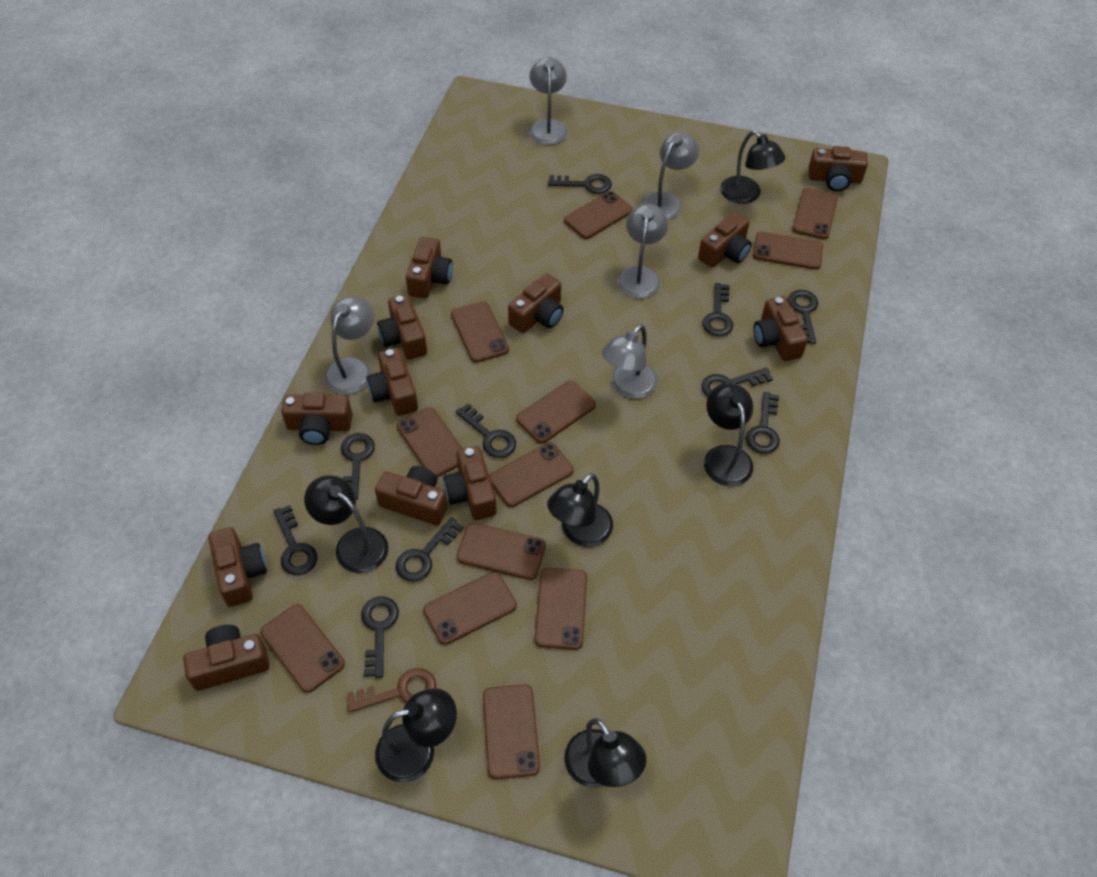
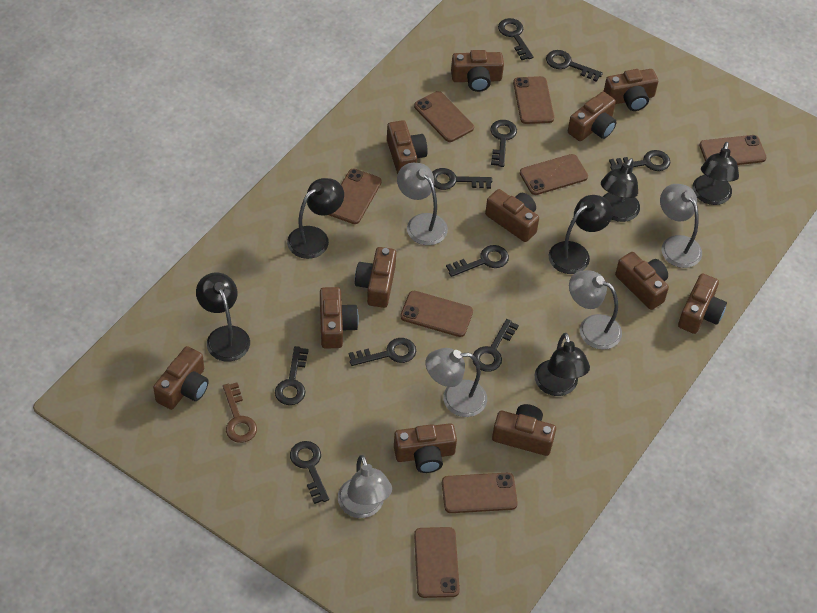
brown phone: [260,604,345,693] [397,407,462,477] [423,572,517,645] [451,301,509,363] [456,523,546,580] [483,684,540,779] [489,443,574,507] [516,381,596,444] [535,568,587,650] [564,191,633,239] [753,232,823,270] [792,188,838,239] = 12 -> [329,169,382,224] [400,291,473,337] [414,91,474,142] [414,527,460,598] [442,473,518,513] [513,76,554,124] [520,154,588,195] [699,135,767,165] = 8

